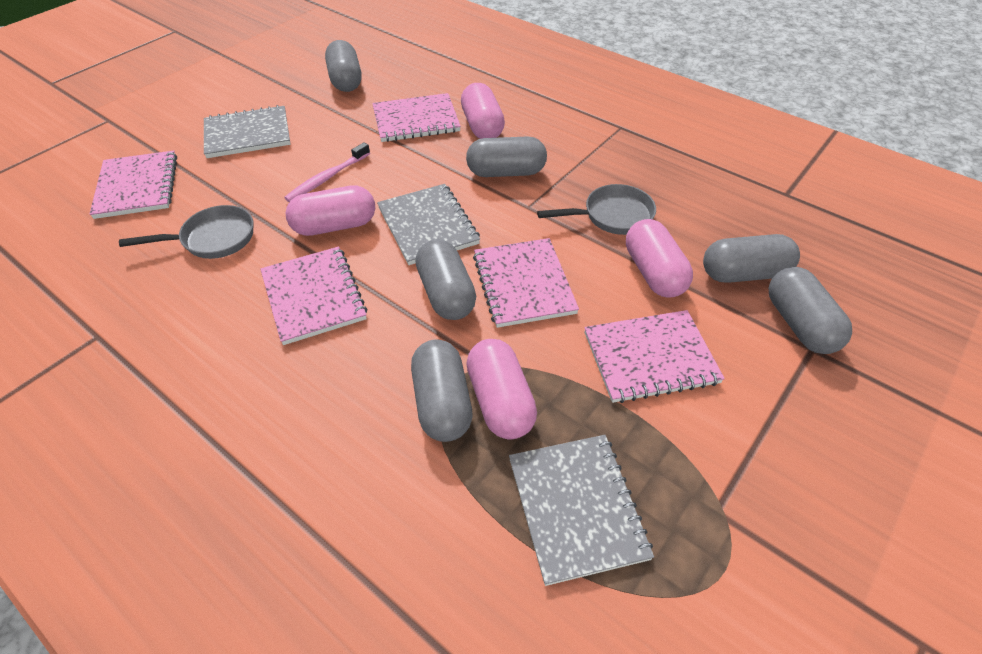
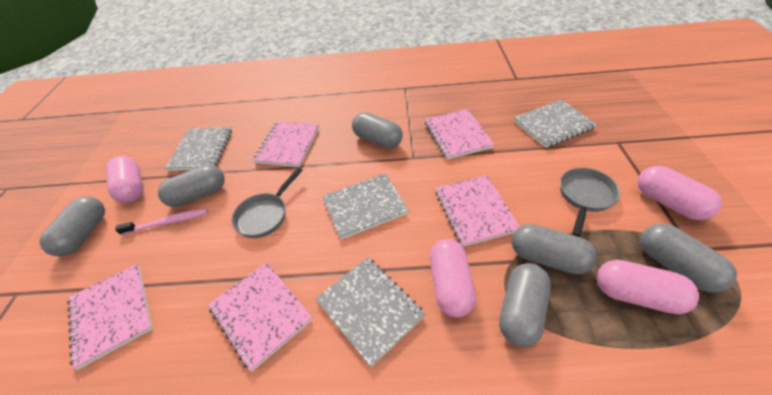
grey notebook: [204,105,290,158] [377,184,480,265] [509,435,654,586] = 3 -> [165,127,232,171] [315,257,425,367] [322,174,409,240] [514,99,597,148] = 4

